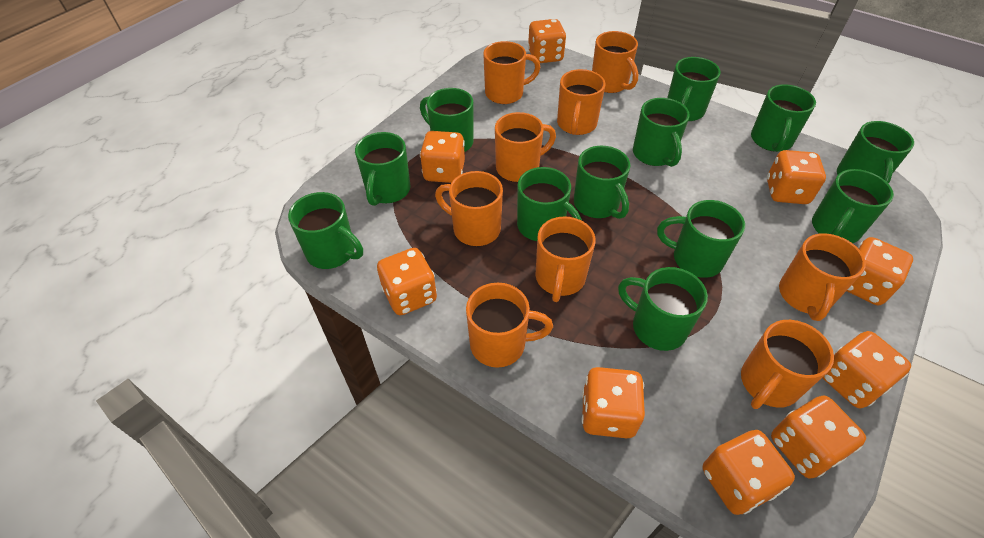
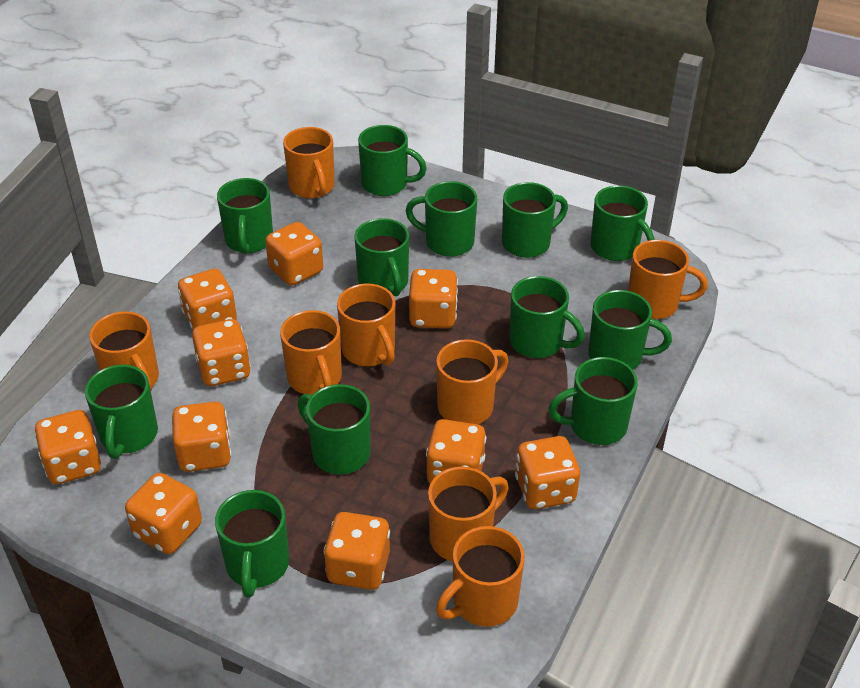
orange dice: [377,248,437,315] [420,131,465,183] [528,19,566,63] [582,367,645,438] [703,430,795,515] [767,150,826,204] [771,395,866,479] [822,331,911,409] [847,237,913,305] = 9 -> [34,410,101,484] [125,473,202,554] [172,402,231,472] [178,269,237,329] [192,319,251,386] [265,222,323,285] [324,512,390,590] [409,269,458,328] [426,419,486,484] [515,436,580,509] = 10
orange mug: [435,171,503,246] [466,283,553,368] [483,41,540,104] [495,112,556,182] [535,216,596,302] [557,69,605,135] [592,31,638,93] [741,320,834,409] [779,233,866,321] = 9 -> [89,311,159,391] [280,310,342,394] [283,127,335,198] [337,284,395,366] [428,466,509,562] [436,339,508,424] [436,526,525,627] [628,240,708,319] = 8

